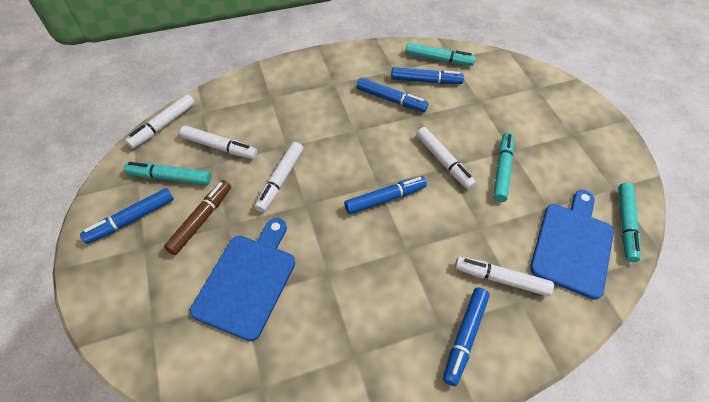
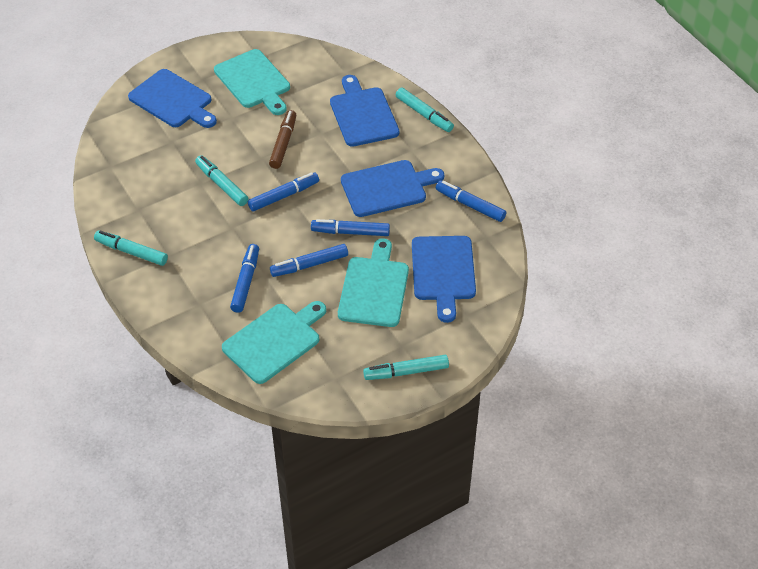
blue cutting board: [190,218,295,341] [530,190,614,300] = 2 -> [128,69,217,128] [330,75,399,147] [341,160,444,217] [412,236,476,323] = 4
turquoise cutting board: none = 0 -> [214,49,290,115] [222,301,326,384] [338,238,409,327] = 3
white marker: [125,94,195,149] [180,125,257,159] [254,142,303,212] [416,127,476,190] [455,256,554,296] = 5 -> none = 0

